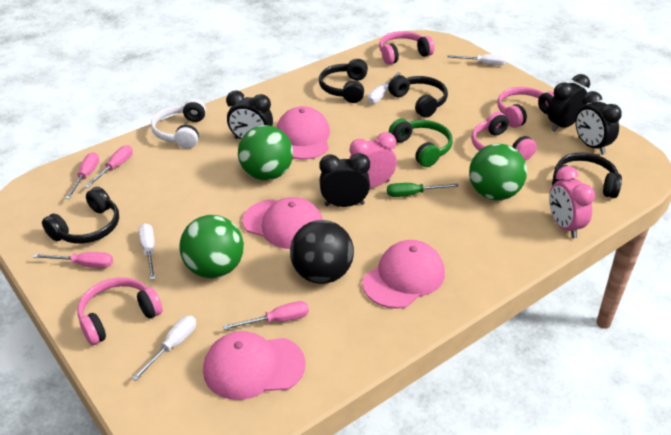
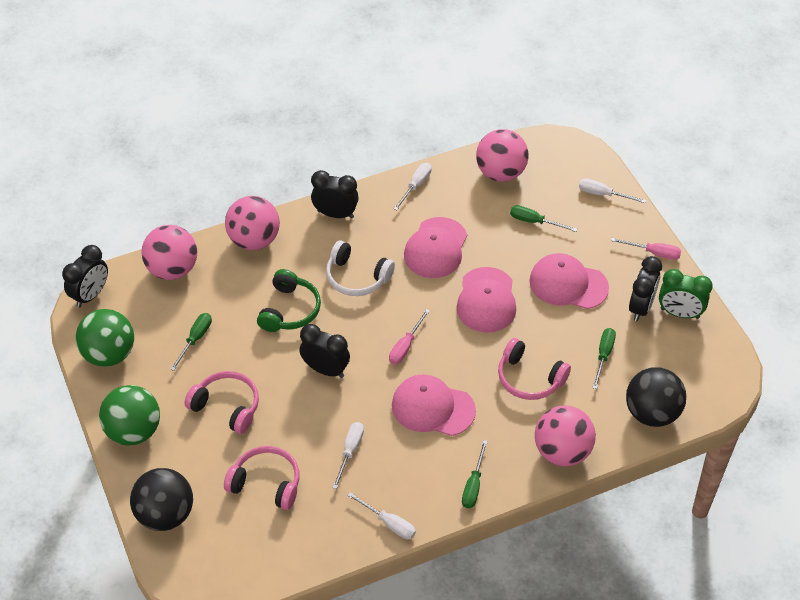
black ball: [290,220,354,284] = 1 -> [130,468,193,531] [626,367,686,427] = 2
black headphones: [42,187,119,244] [319,59,368,103] [388,75,448,118] [552,152,622,198] = 4 -> none = 0
green ball: [180,215,244,278] [238,125,293,180] [469,143,527,201] = 3 -> [75,309,134,367] [99,385,160,445] = 2
green clock: none = 0 -> [659,269,713,319] = 1
green screwdriver: [387,183,459,197] = 1 -> [170,313,212,371] [462,440,488,508] [510,205,577,232] [593,328,616,389] = 4
pink ball: none = 0 -> [141,225,197,280] [225,196,280,250] [476,129,529,182] [535,406,596,466] = 4
pink clock: [349,132,397,188] [549,166,595,238] = 2 -> none = 0
pink headphones: [77,277,163,345] [379,31,435,65] [471,112,537,160] [497,87,554,128] = 4 -> [184,371,259,434] [224,446,300,510] [498,338,571,400] = 3
pink screwdriver: [33,252,113,268] [65,152,99,199] [85,145,133,188] [223,301,309,330] = 4 -> [389,309,430,364] [611,238,681,260] = 2

